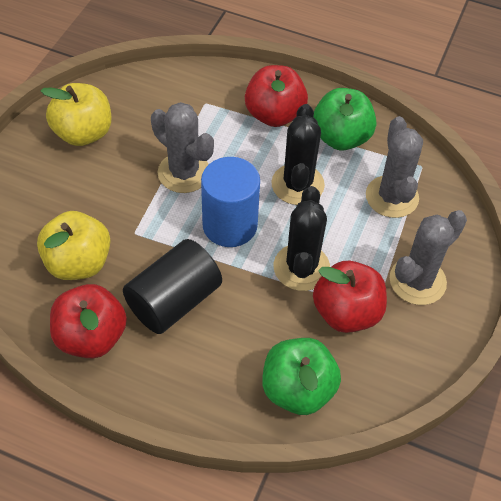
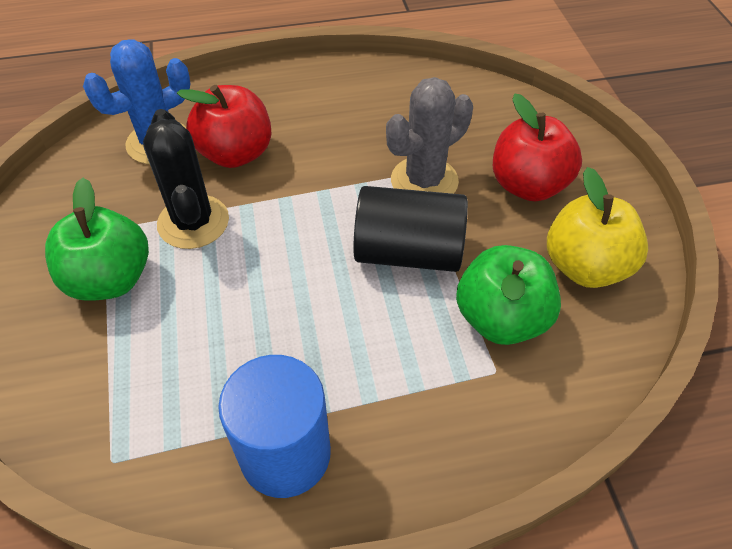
black cactus: [271,104,325,205] [274,186,330,291] = 2 -> [143,109,229,249] = 1
blue cactus: none = 0 -> [83,39,190,164] = 1
grey cactus: [151,102,214,193] [366,116,423,218] [390,210,467,305] = 3 -> [386,77,473,194] = 1
red apple: [50,284,127,358] [245,65,308,127] [313,261,387,333] = 3 -> [177,85,271,168] [493,94,582,202] = 2
yellow apple: [37,211,110,280] [41,83,111,146] = 2 -> [547,167,648,288] = 1

